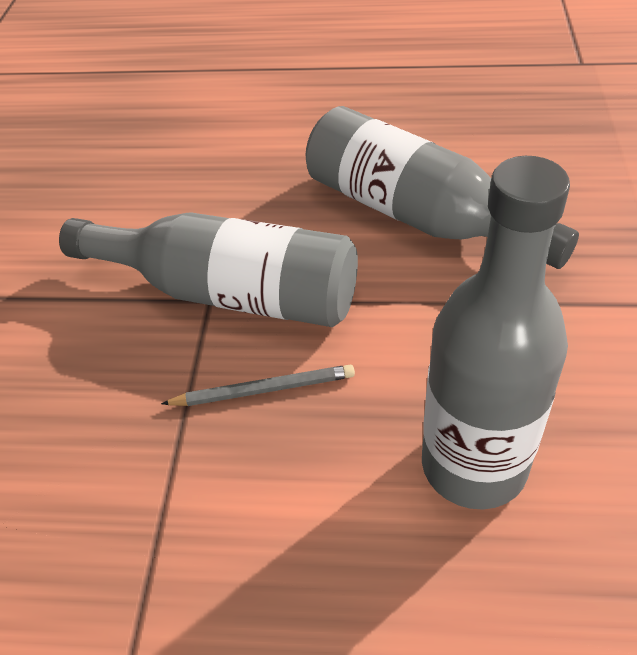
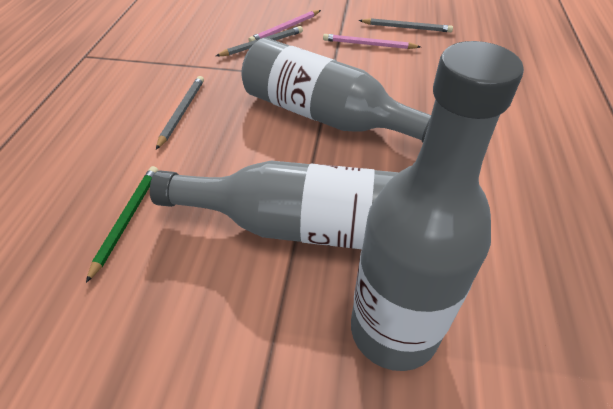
green pencil: none = 0 -> [86,166,158,283] = 1
grey pencil: [161,365,355,406] = 1 -> [156,76,204,150] [216,26,303,56] [359,18,453,32] = 3
pink pencil: none = 0 -> [249,10,321,42] [323,34,421,49] = 2

